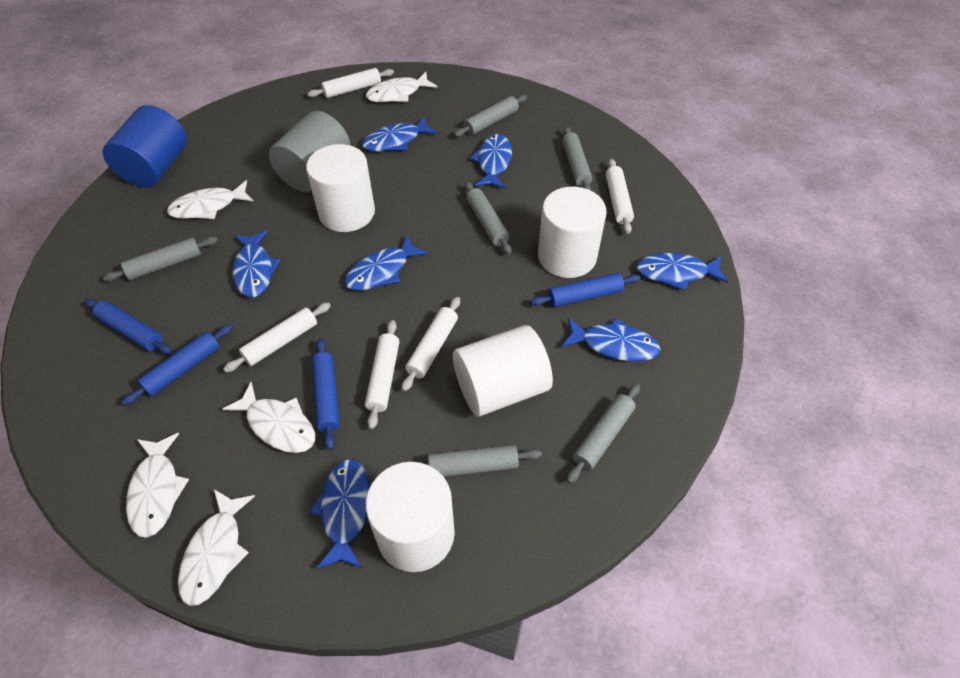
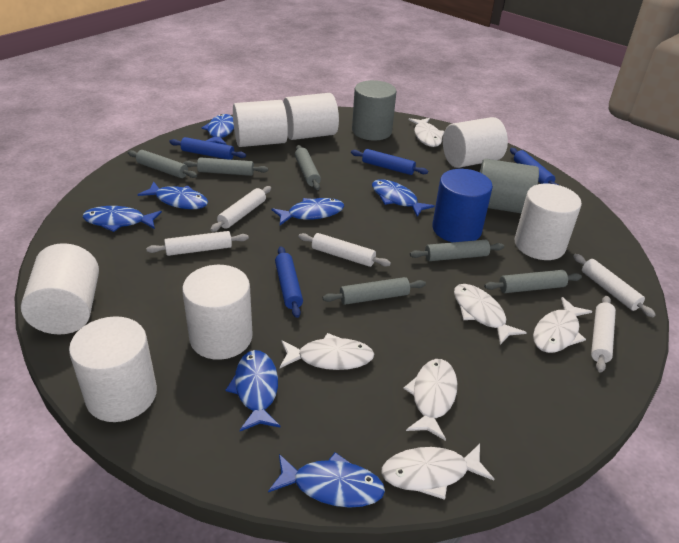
grey cylinder: [269,111,351,192] = 1 -> [352,80,397,140] [480,159,539,213] = 2
white cylinder: [306,144,375,232] [366,462,455,572] [453,325,553,417] [538,187,607,278] = 4 -> [21,243,99,335] [69,316,157,422] [182,265,253,360] [233,100,288,147] [283,93,339,140] [443,117,508,168] [514,184,582,260] = 7
white fish: [126,433,189,538] [167,180,254,219] [178,489,255,606] [223,382,315,453] [366,72,437,102] = 5 -> [280,333,374,370] [381,444,494,500] [403,359,457,441] [409,118,445,147] [454,284,527,345] [533,297,592,353] = 6

